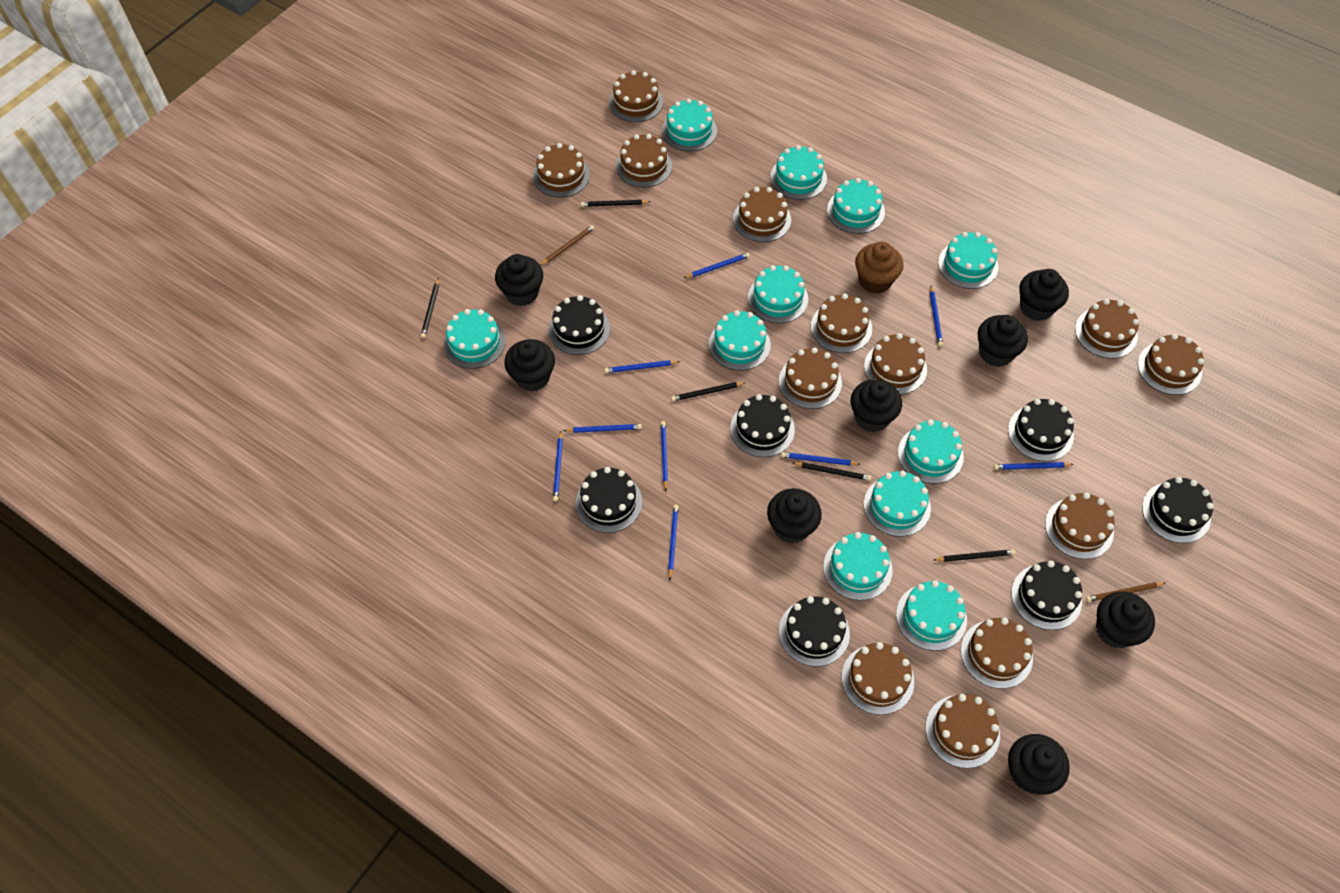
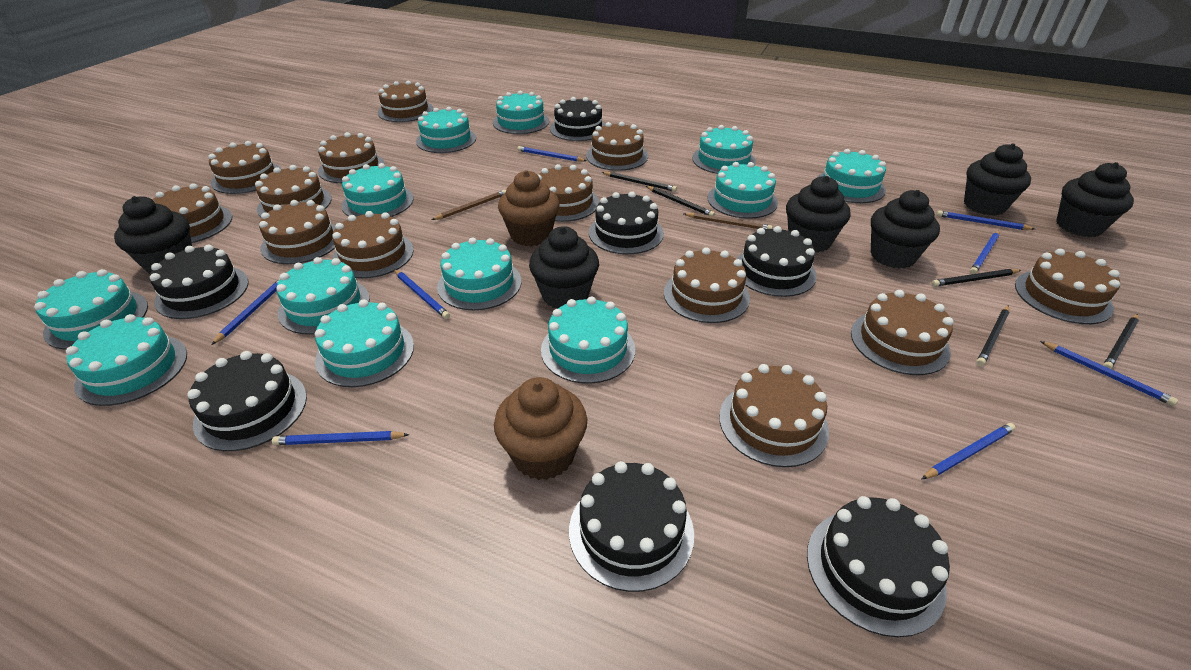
black cupcake: [495,254,543,306] [504,339,555,391] [767,488,822,544] [851,379,902,432] [978,315,1028,367] [1008,734,1070,795] [1019,269,1069,321] [1096,591,1155,648] = 8 -> [114,196,192,274] [529,226,599,309] [786,176,850,253] [871,190,940,269] [964,143,1031,216] [1056,162,1134,237] = 6
blue pencil: [553,431,563,501] [563,424,642,433] [604,360,680,373] [660,421,668,491] [668,505,679,580] [684,253,750,278] [781,452,860,466] [930,286,943,347] [994,462,1074,470] = 9 -> [211,279,280,345] [272,431,409,445] [394,269,450,319] [517,146,587,162] [922,423,1016,479] [937,210,1035,230] [970,231,999,274] [1040,341,1178,406] = 8
brown cupcake: [855,242,904,294] = 1 -> [494,377,587,480] [498,170,559,246] = 2
turquoise cake: [443,309,506,369] [662,98,717,152] [709,310,771,371] [748,265,808,323] [770,145,827,200] [823,532,893,600] [827,178,885,234] [864,471,931,537] [896,580,967,651] [898,419,964,484] [938,232,998,289] = 11 -> [34,269,148,350] [66,314,187,406] [276,257,370,335] [315,299,414,387] [341,163,414,217] [416,107,476,153] [437,238,521,310] [493,91,549,134] [541,296,635,384] [692,125,756,174] [707,162,778,219] [817,149,886,203] = 12

